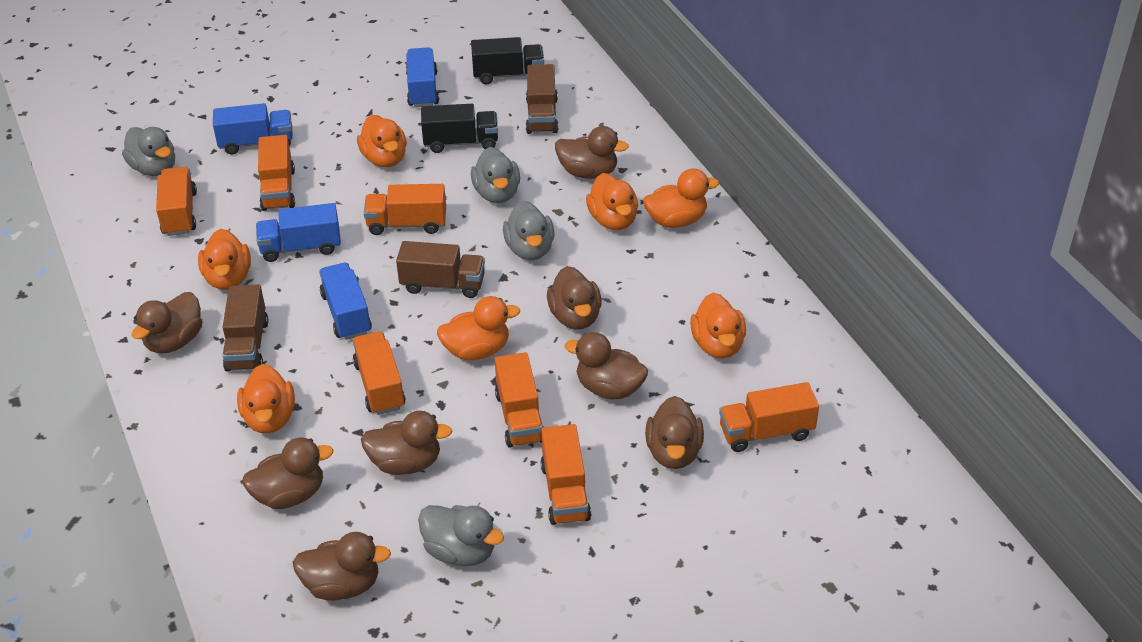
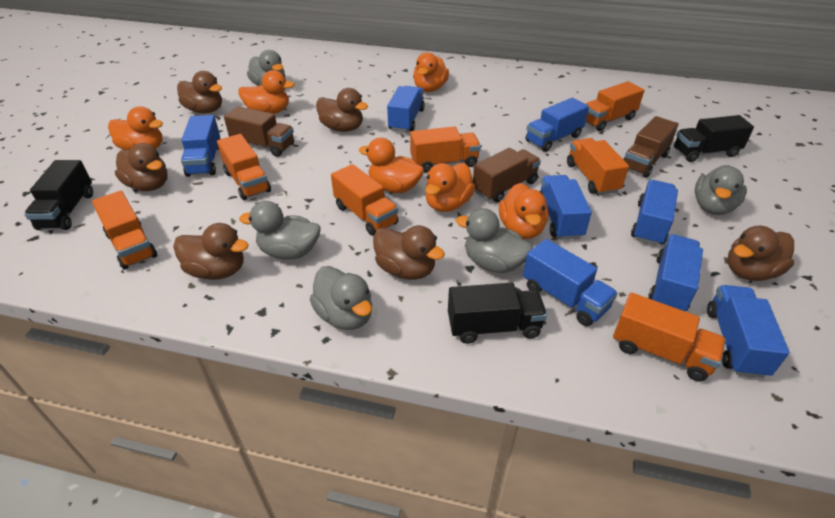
black truck: [421,104,498,153] [471,37,544,84] = 2 -> [24,160,93,230] [448,283,547,344] [674,115,754,162] = 3
blue truck: [213,103,293,155] [256,203,341,262] [319,263,372,340] [406,47,439,107] = 4 -> [181,115,220,177] [387,86,425,132] [523,239,618,326] [526,98,589,152] [539,175,592,240] [631,180,678,246] [649,234,703,311] [707,285,790,378] = 8
brown duck: [132,292,202,353] [242,437,333,509] [293,532,391,601] [361,411,452,475] [547,266,602,329] [555,126,629,179] [565,332,648,399] [645,396,704,469] = 8 -> [115,143,168,191] [173,223,249,280] [177,71,222,114] [316,88,368,132] [373,225,445,280] [727,226,795,281] = 6
grey duck: [122,127,175,176] [418,505,504,566] [471,147,520,203] [503,201,555,260] = 4 -> [239,201,320,260] [247,50,285,86] [310,266,372,330] [456,208,533,273] [694,165,747,215] = 5
orange duck: [198,229,251,290] [237,364,295,433] [357,115,407,167] [437,296,520,360] [586,173,638,230] [643,168,719,228] [690,293,746,358] = 7 -> [108,106,163,150] [238,70,295,114] [359,138,424,193] [413,52,449,92] [425,163,475,212] [499,183,548,239] = 6

